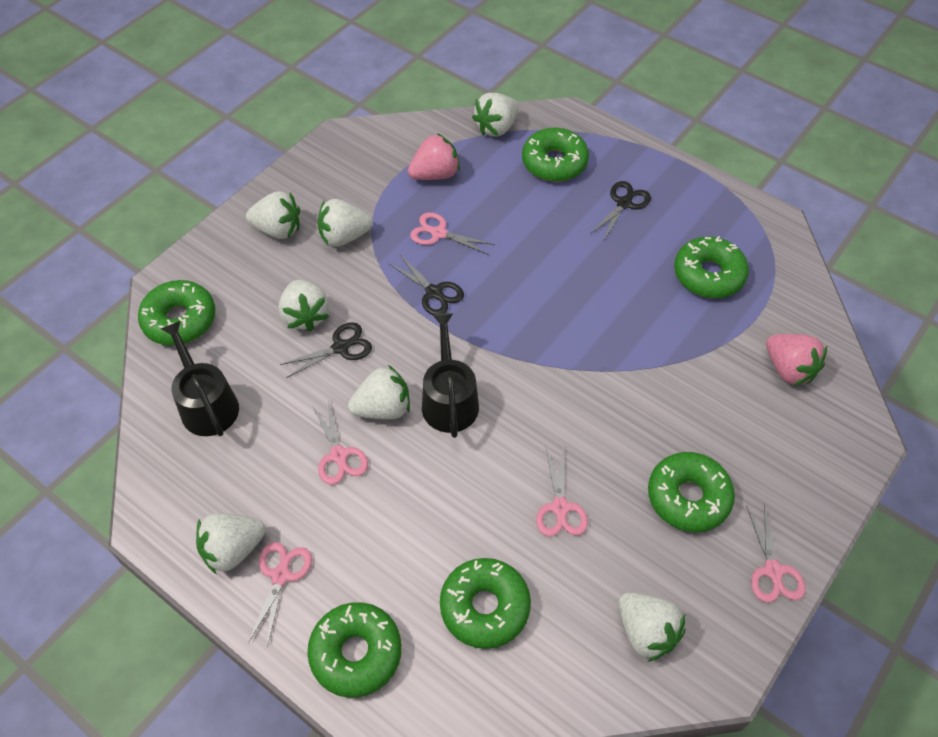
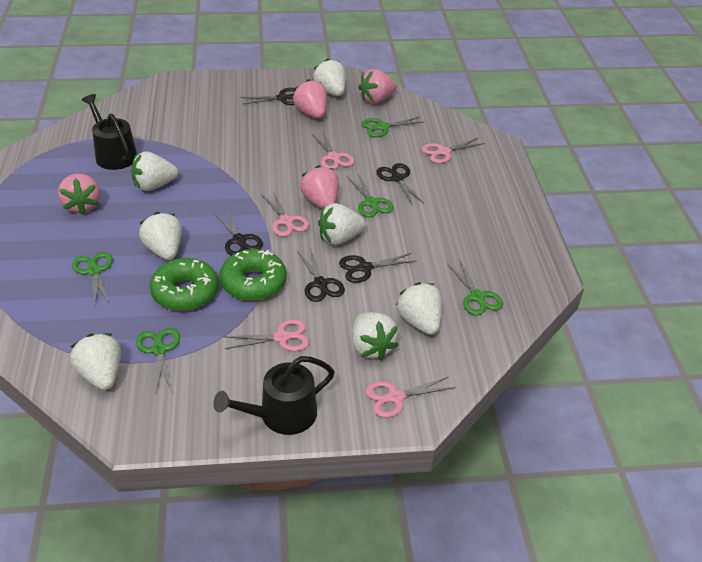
black scissors: [280,322,372,378] [388,255,464,315] [590,181,651,241] = 3 -> [214,209,263,256] [240,88,295,105] [297,248,345,302] [339,253,416,283] [376,163,424,206] = 5
green donut: [138,280,215,346] [307,602,402,698] [440,558,531,649] [522,128,589,182] [648,452,735,532] [674,236,749,298] = 6 -> [150,258,219,311] [219,249,287,301] = 2
green scissors: none = 0 -> [72,252,113,305] [136,328,180,392] [348,173,394,217] [362,117,424,137] [447,261,503,316] = 5
pink strawberry: [408,133,460,180] [766,334,827,386] = 2 -> [58,174,100,215] [293,79,327,118] [300,165,339,209] [358,69,397,104] = 4

